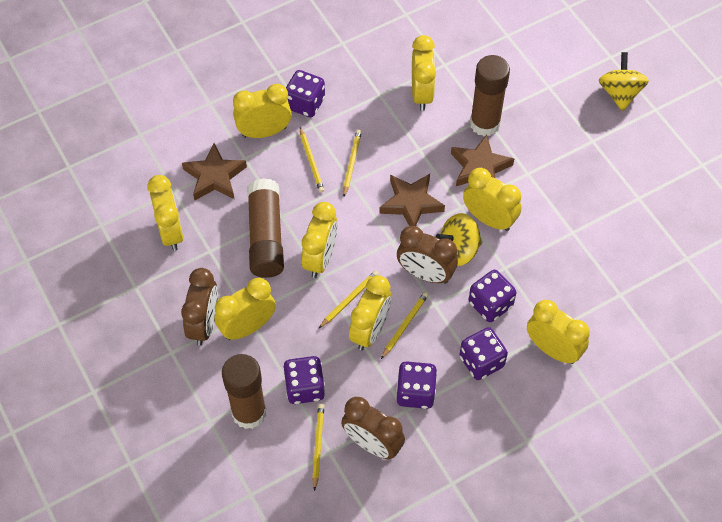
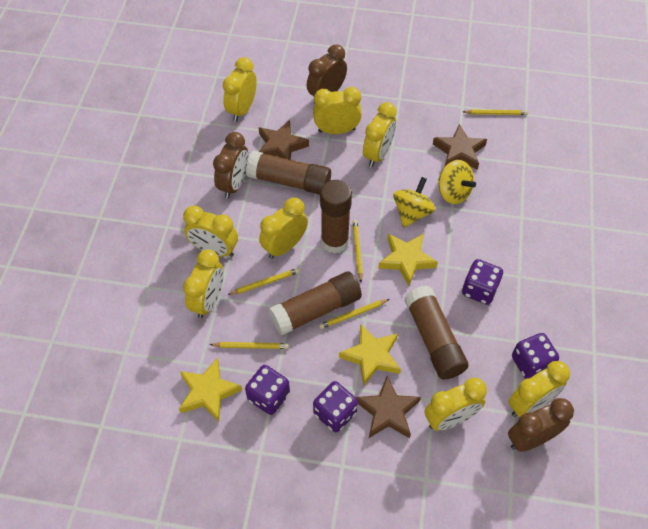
brown glue stick: [222,354,266,429] [247,178,284,278] [470,55,510,136] = 3 -> [246,150,331,195] [269,271,362,336] [320,180,352,254] [404,285,469,379] = 4
purple dice: [283,356,325,404] [286,70,325,117] [397,361,437,409] [459,327,508,380] [469,270,516,322] = 5 -> [245,365,290,415] [313,381,358,432] [462,259,503,305] [512,333,559,379] = 4
yellow star: none = 0 -> [179,357,242,422] [339,324,401,386] [378,234,438,286] = 3

